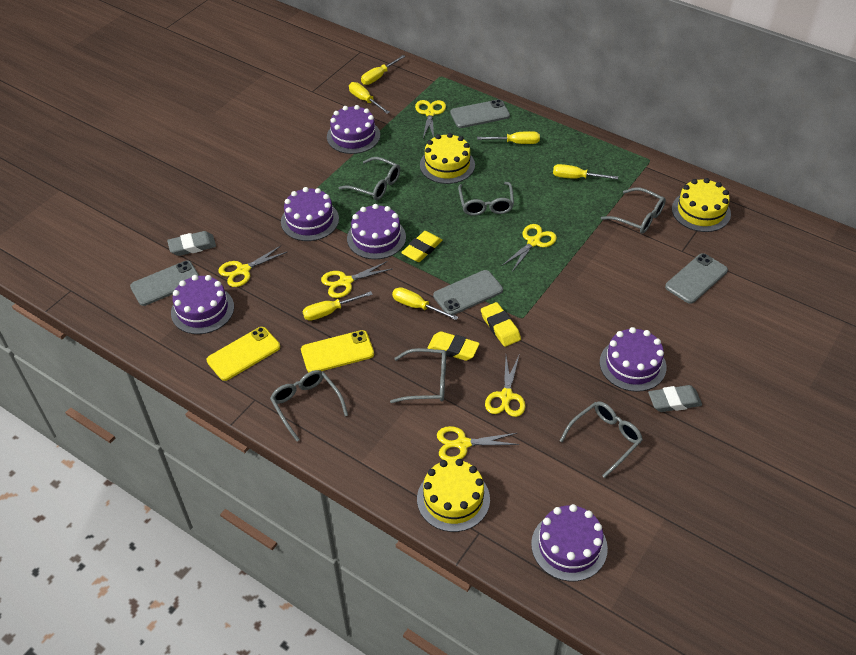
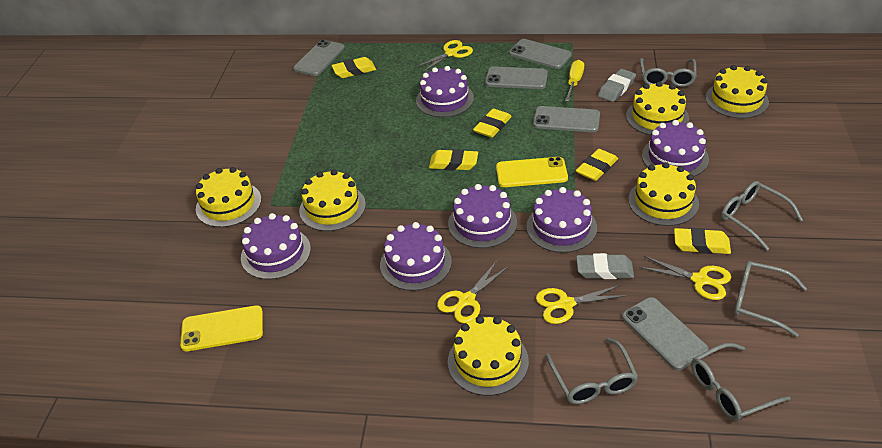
grey glasses: [270,370,348,442] [339,157,400,200] [390,348,446,403] [458,182,514,216] [560,401,643,478] [601,187,666,234] = 6 -> [546,338,638,404] [640,58,697,87] [692,343,791,421] [721,181,803,251] [734,261,807,337] = 5
grey phone: [130,261,199,306] [433,270,503,315] [450,99,510,128] [665,253,728,304] = 4 -> [293,40,345,76] [485,66,548,89] [509,39,572,69] [533,106,600,133] [622,297,709,370] = 5
yellow cake: [417,459,490,532] [420,133,475,184] [672,178,731,232] = 3 -> [196,167,261,227] [299,169,366,231] [448,316,529,396] [626,82,689,135] [628,162,699,226] [705,65,769,118] = 6
yellow eraser: [401,231,442,262] [427,332,480,361] [481,302,521,347] = 3 -> [332,57,376,78] [429,149,478,170] [473,109,512,138] [576,149,618,181] [674,228,731,254] = 5
yellow scissors: [218,245,287,287] [321,261,392,298] [415,100,446,138] [437,426,520,460] [485,356,526,417] [502,224,557,272] = 6 -> [414,40,473,73] [437,261,509,323] [536,285,627,324] [639,256,731,300] = 4
yellow screwdriver: [303,291,373,321] [349,82,390,114] [361,55,405,85] [392,287,458,320] [477,131,540,144] [553,164,618,179] = 6 -> [565,60,584,102] = 1

